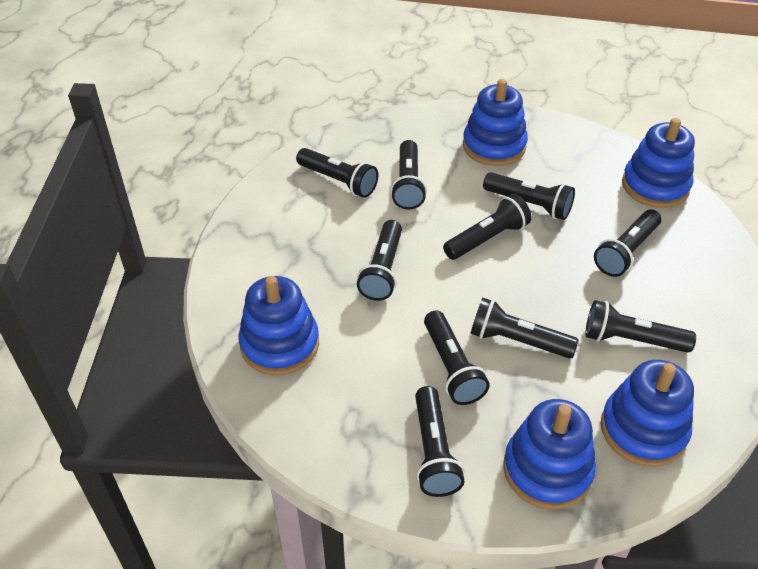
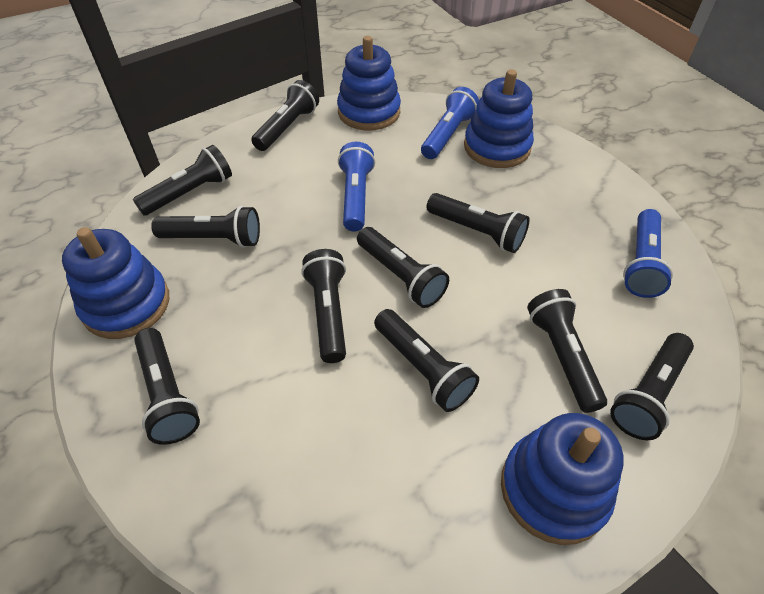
blue flashlight: none = 0 -> [338,142,375,232] [421,87,479,159] [623,209,673,298] = 3
blue stacking toy: [238,276,319,376] [463,79,528,166] [503,399,596,510] [601,360,694,467] [622,118,695,208] = 5 -> [62,227,169,339] [337,36,401,130] [464,70,534,168] [501,413,624,545] = 4

